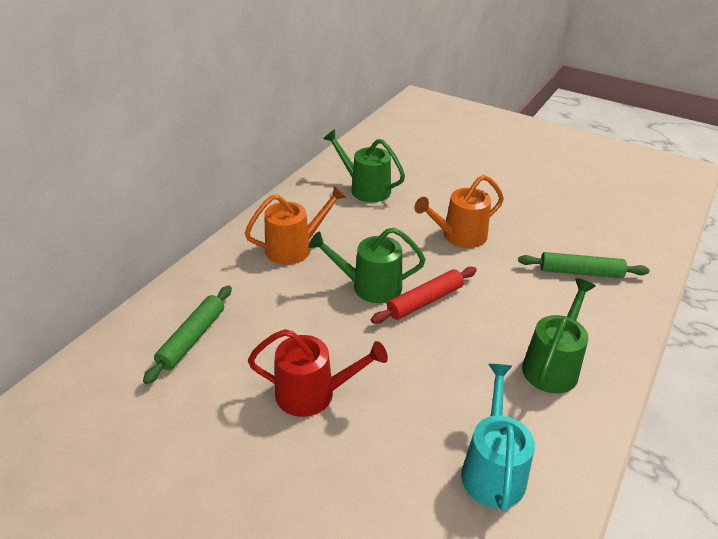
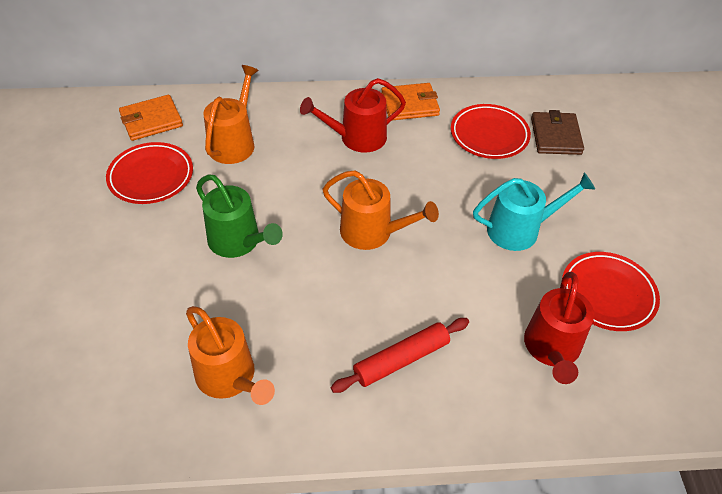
brown wallet: none = 0 -> [531,110,584,155] = 1
green rolling pin: [143,285,232,384] [518,252,649,278] = 2 -> none = 0
green watering can: [309,227,425,303] [323,129,405,202] [522,278,596,393] = 3 -> [196,174,283,258] = 1
orange wallet: none = 0 -> [119,95,183,141] [381,83,440,120] = 2
orange watering can: [245,185,347,265] [414,175,504,248] = 2 -> [186,306,275,405] [203,65,259,164] [323,170,439,250] = 3
red plate: none = 0 -> [106,142,193,204] [451,104,531,159] [562,252,660,331] = 3
red watering can: [248,329,388,417] = 1 -> [300,78,406,153] [524,272,594,384] = 2

